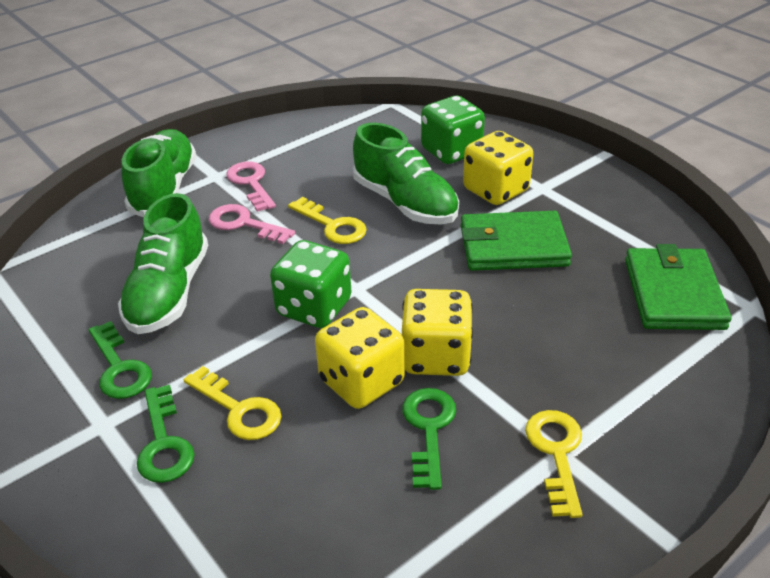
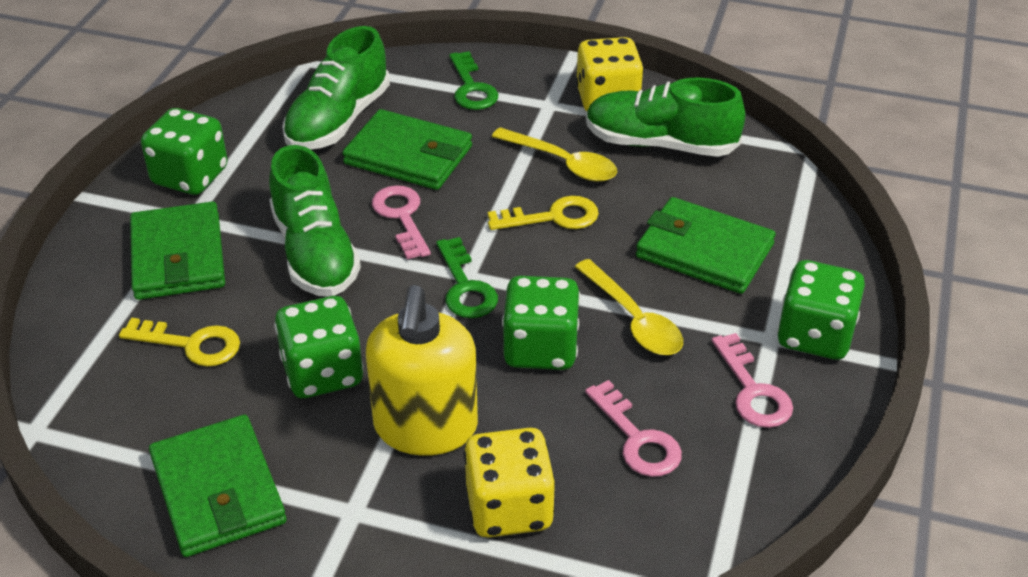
green dice: [270,240,352,328] [421,96,485,164] = 2 -> [141,108,228,195] [274,296,364,398] [502,276,581,370] [777,260,865,360] = 4
green key: [89,321,152,399] [137,385,195,483] [402,388,456,490] = 3 -> [436,237,498,318] [449,51,498,110] = 2
green wallet: [461,211,572,271] [625,244,732,330] = 2 -> [130,201,225,300] [149,415,286,557] [343,109,472,190] [636,197,776,294] = 4
pink key: [209,204,295,244] [226,162,276,212] = 2 -> [372,185,431,260] [585,380,682,477] [712,333,793,428] = 3
yellow dice: [315,307,405,409] [402,289,473,376] [463,131,533,205] = 3 -> [464,428,556,537] [576,37,644,111] = 2
yellow key: [184,366,282,440] [288,197,367,244] [525,410,582,518] = 3 -> [119,318,240,367] [488,196,599,230] = 2
yellow soap dispenser: none = 0 -> [366,285,478,456] = 1
yellow spoon: none = 0 -> [492,127,617,182] [575,259,683,355] = 2

